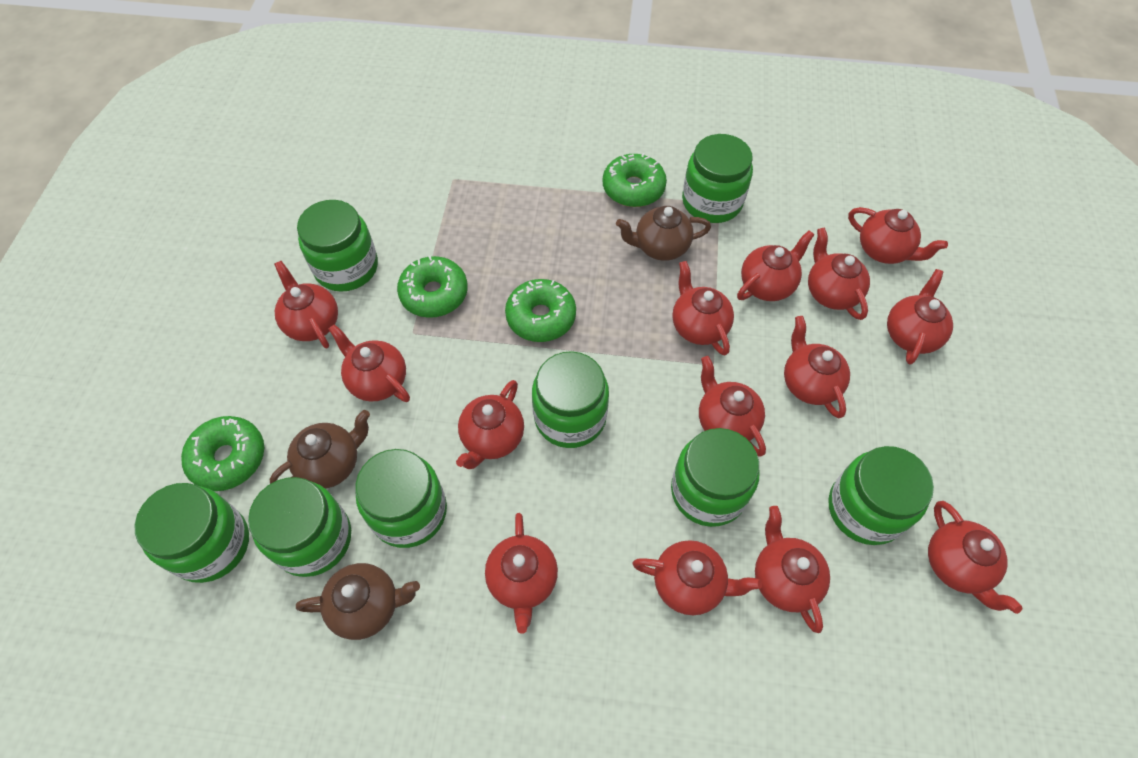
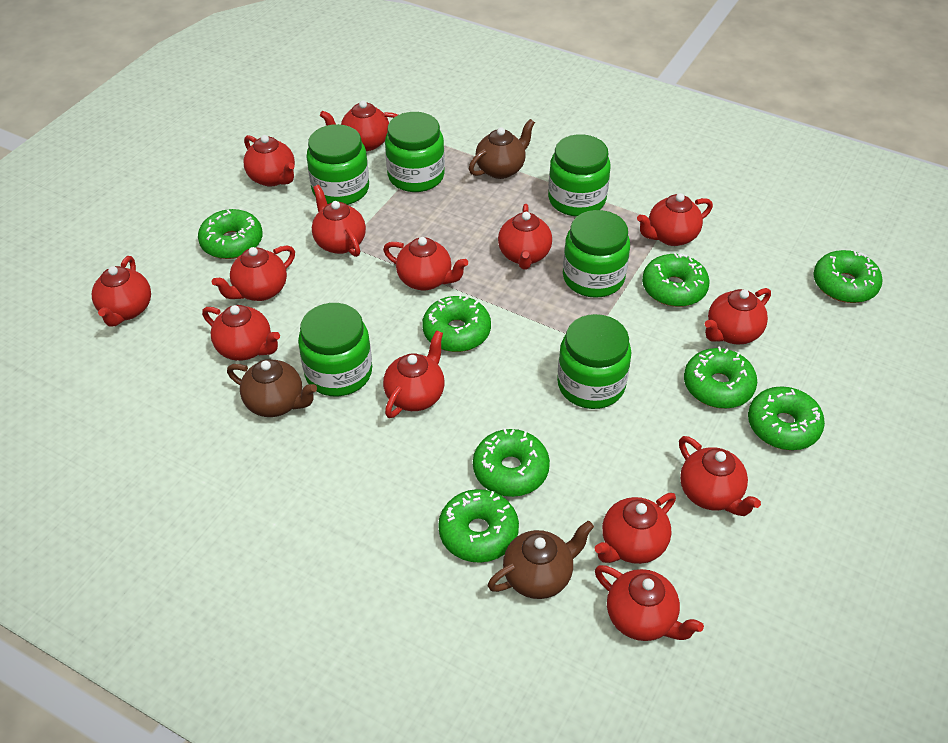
green donut: [181,416,264,491] [397,256,468,318] [505,279,576,342] [603,153,667,207] = 4 -> [198,209,263,259] [422,294,491,352] [438,489,519,563] [473,428,550,497] [642,253,710,307] [684,346,757,409] [748,386,825,450] [813,250,883,303] = 8
green jar: [135,483,249,583] [248,477,351,577] [297,200,378,292] [355,449,447,548] [532,351,609,448] [671,428,760,527] [682,134,753,223] [828,446,934,545] = 8 -> [298,303,372,396] [307,124,369,205] [385,112,445,192] [548,134,610,217] [557,314,631,409] [563,210,630,298] = 6

